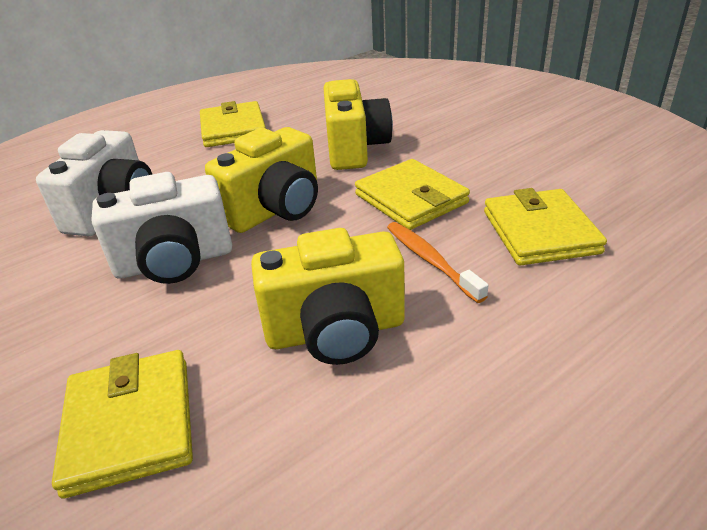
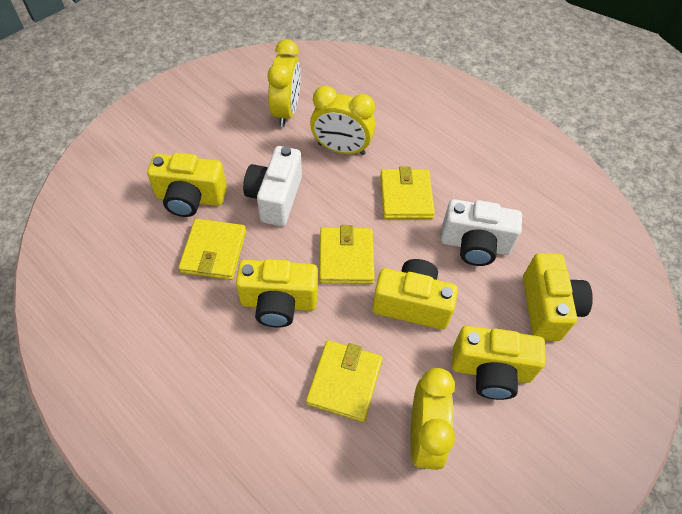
orange toothbrush: [387,222,489,303] = 1 -> none = 0
yellow camera: [205,127,318,233] [251,228,405,365] [323,79,393,170] = 3 -> [147,153,227,217] [236,259,318,328] [372,259,458,330] [452,326,546,400] [523,253,593,341] = 5
yellow clock: none = 0 -> [267,39,301,127] [310,86,376,155] [410,368,455,470] = 3

